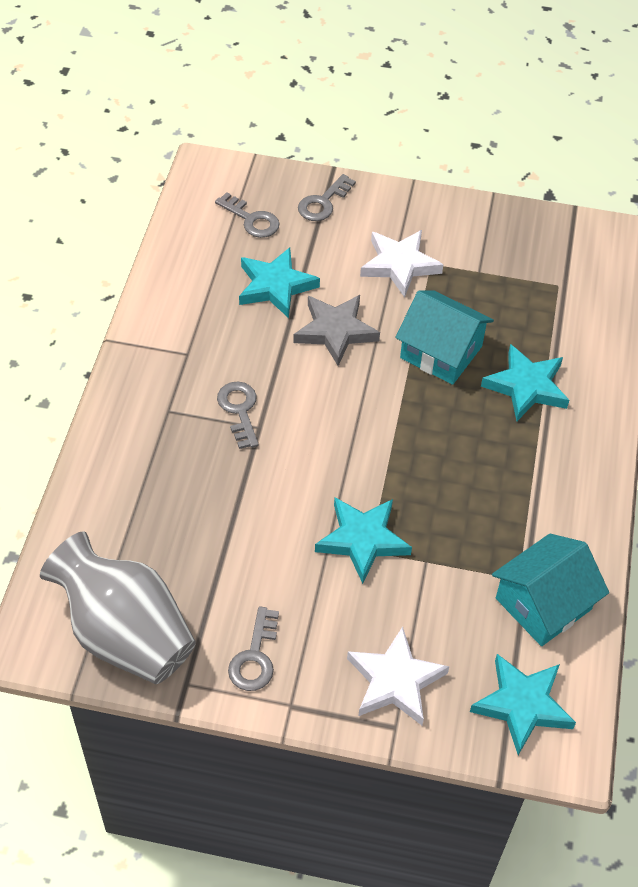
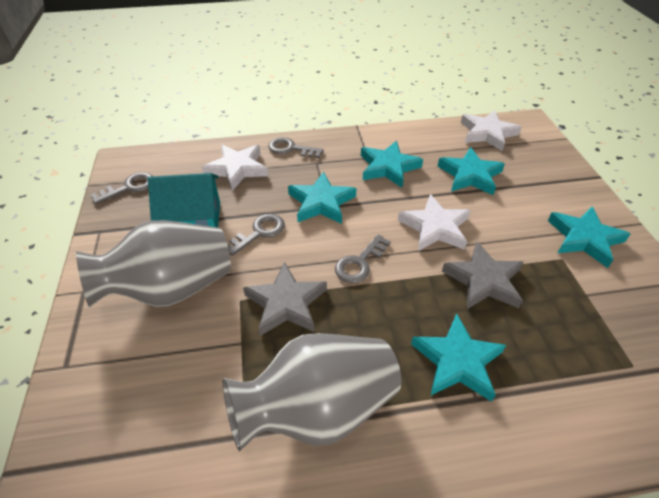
grey star: [293,295,380,366] = 1 -> [243,262,327,336] [442,242,523,309] = 2
grey vase: [40,531,196,684] = 1 -> [76,220,231,307] [222,333,401,451] = 2
turquoise house: [395,290,494,385] [492,534,609,646] = 2 -> [148,173,220,227] = 1
turquoise star: [239,247,320,318] [315,497,412,584] [470,654,576,755] [481,344,569,421] = 4 -> [288,172,356,224] [361,141,423,188] [411,313,506,402] [437,147,505,195] [548,206,630,268] = 5
white star: [347,626,449,725] [360,230,444,298] = 2 -> [202,144,268,191] [398,194,471,251] [461,110,522,151] = 3

